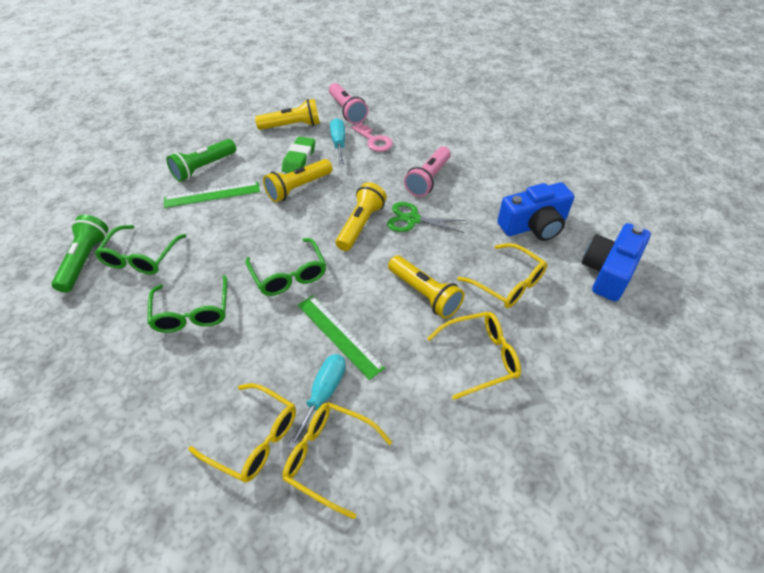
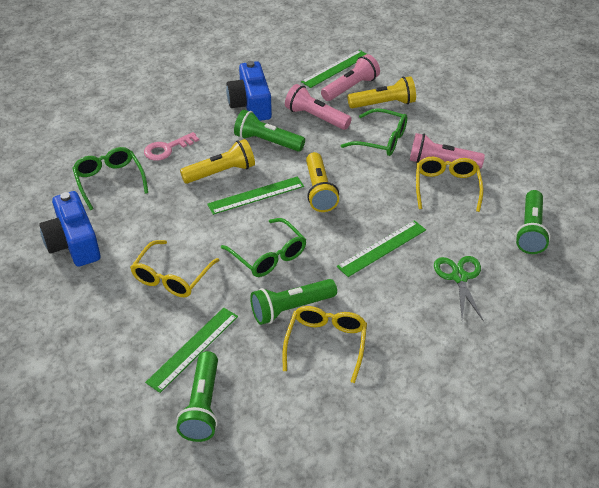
green eraser: [282,136,315,173] = 1 -> none = 0
green flashlight: [51,215,108,293] [166,139,236,182] = 2 -> [177,351,218,442] [234,110,305,152] [250,279,337,325] [515,190,550,254] = 4
green ruler: [164,182,260,208] [298,295,385,380] = 2 -> [145,307,238,393] [207,176,304,215] [301,50,366,88] [337,220,426,277] = 4
pink flashlight: [329,83,368,124] [404,146,451,197] = 2 -> [285,84,352,130] [321,54,380,101] [410,133,485,169] = 3
turquoise screwdriver: [288,354,346,449] [330,118,345,164] = 2 -> none = 0
yellow flashlight: [255,99,320,130] [263,159,333,202] [336,182,387,251] [388,256,464,319] = 4 -> [180,139,255,184] [306,152,339,212] [347,76,416,108] = 3
yellow glasses: [188,383,296,483] [282,402,392,519] [427,312,521,400] [457,243,547,308] = 4 -> [130,240,220,297] [282,306,367,383] [416,157,484,212] = 3

